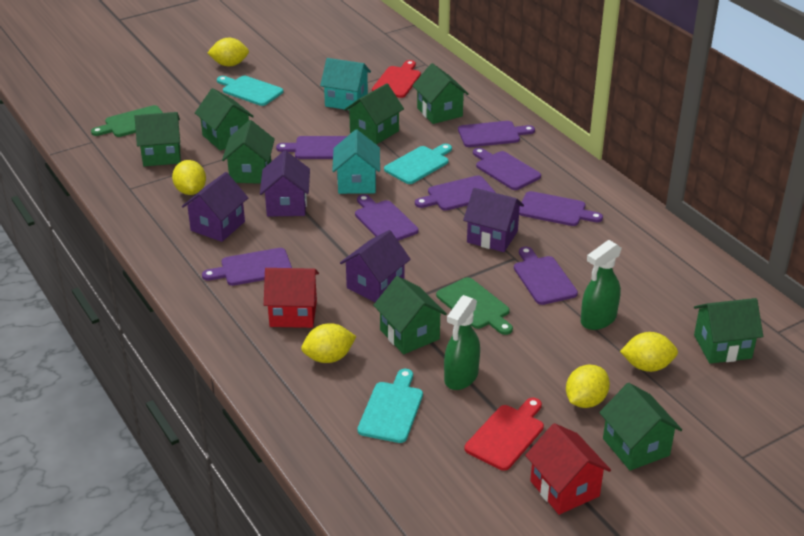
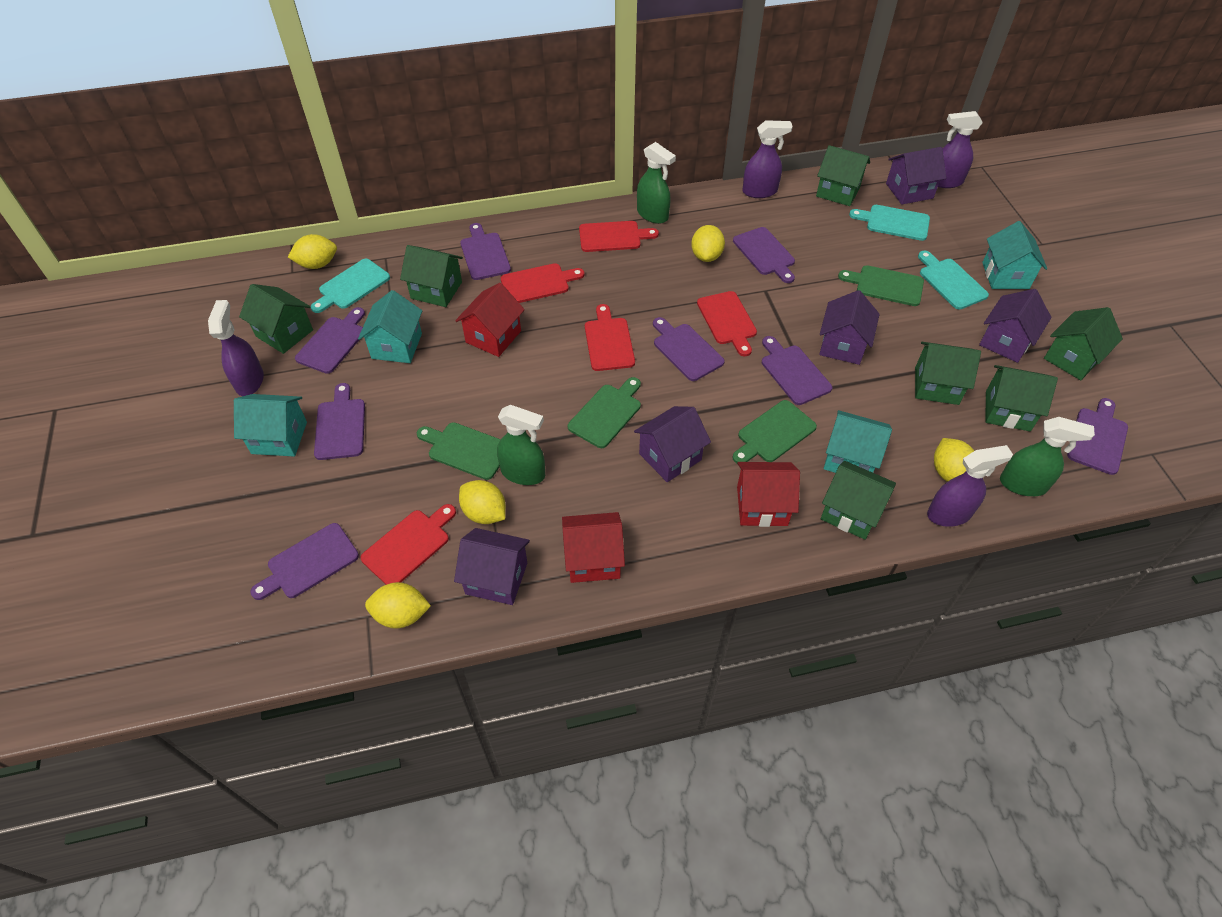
green cutting board: [91,105,163,137] [436,277,513,335] = 2 -> [417,422,501,480] [568,377,641,448] [732,400,817,463] [838,265,924,306] = 4
green house: [135,112,181,166] [195,88,254,151] [222,120,275,184] [344,83,404,145] [373,276,447,355] [412,63,469,124] [599,383,682,471] [694,298,763,364] = 8 -> [239,284,313,354] [400,245,463,307] [816,145,870,206] [821,461,896,540] [915,342,981,405] [985,365,1058,431] [1044,307,1123,380] = 7
green spray bottle: [444,295,480,390] [581,240,622,330] = 2 -> [497,405,545,485] [637,142,676,224] [1000,417,1095,496] = 3
purple house: [182,172,248,242] [260,151,310,217] [340,230,411,302] [463,188,524,252] = 4 -> [454,528,530,605] [634,406,711,482] [819,290,880,365] [886,147,946,204] [979,289,1051,363] = 5
purple spray bottle: none = 0 -> [208,300,264,396] [742,120,793,198] [927,445,1013,527] [938,111,983,188] = 4
red cutting board: [372,60,421,98] [465,398,544,471] = 2 -> [361,504,456,585] [501,263,584,303] [579,221,659,252] [585,304,635,371] [697,291,757,356] = 5
red house: [264,268,319,328] [525,423,611,515] = 2 -> [455,283,525,357] [562,512,625,583] [737,462,800,527] = 3
turquoise house: [320,58,371,110] [332,130,380,194] = 2 -> [234,394,307,456] [358,290,422,363] [824,410,892,473] [982,221,1047,289] = 4

